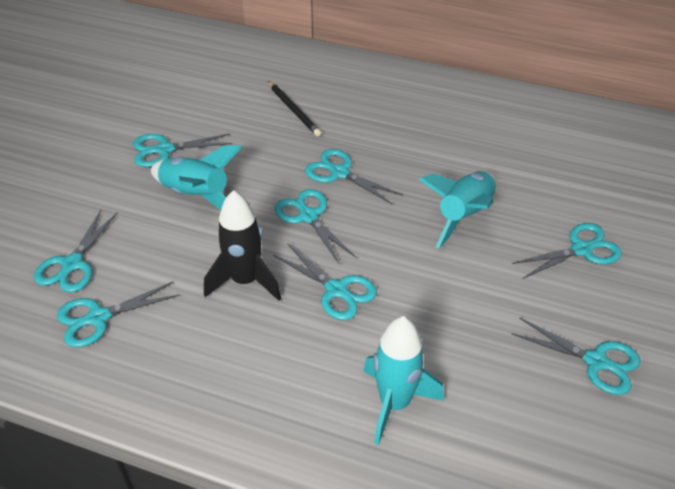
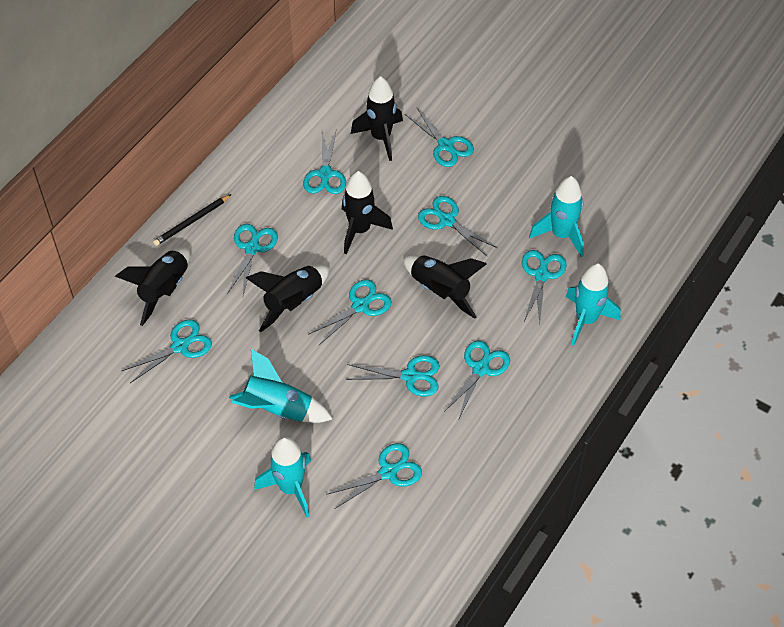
black rocket: [204,190,281,301] = 1 -> [115,247,190,326] [246,264,330,332] [342,171,393,254] [351,76,403,161] [403,255,487,319] = 5
turquoise rocket: [151,145,242,211] [363,316,444,445] [419,171,497,249] = 3 -> [229,349,332,423] [254,437,311,518] [529,176,584,257] [565,263,621,346] = 4
turquoise scissors: [34,210,118,293] [57,281,180,348] [133,133,232,167] [273,243,377,320] [275,189,356,264] [305,149,403,205] [511,317,641,395] [512,223,622,279] = 8 -> [122,319,212,383] [227,224,278,295] [303,131,346,194] [308,280,392,345] [326,443,422,509] [346,355,440,396] [405,107,474,167] [418,196,497,256] [444,340,510,418] [522,250,567,324] = 10

